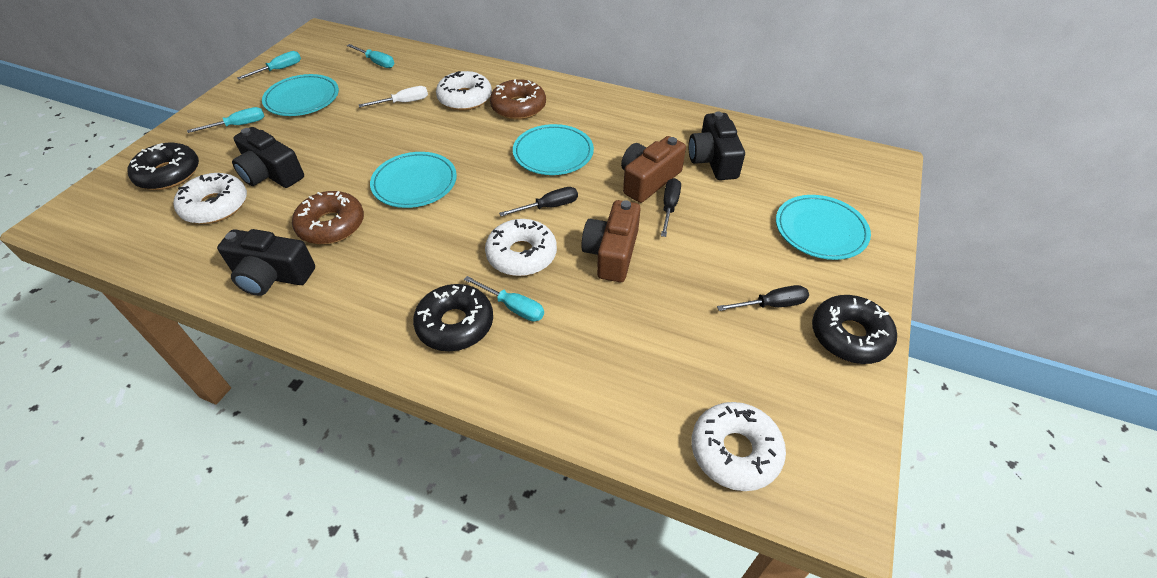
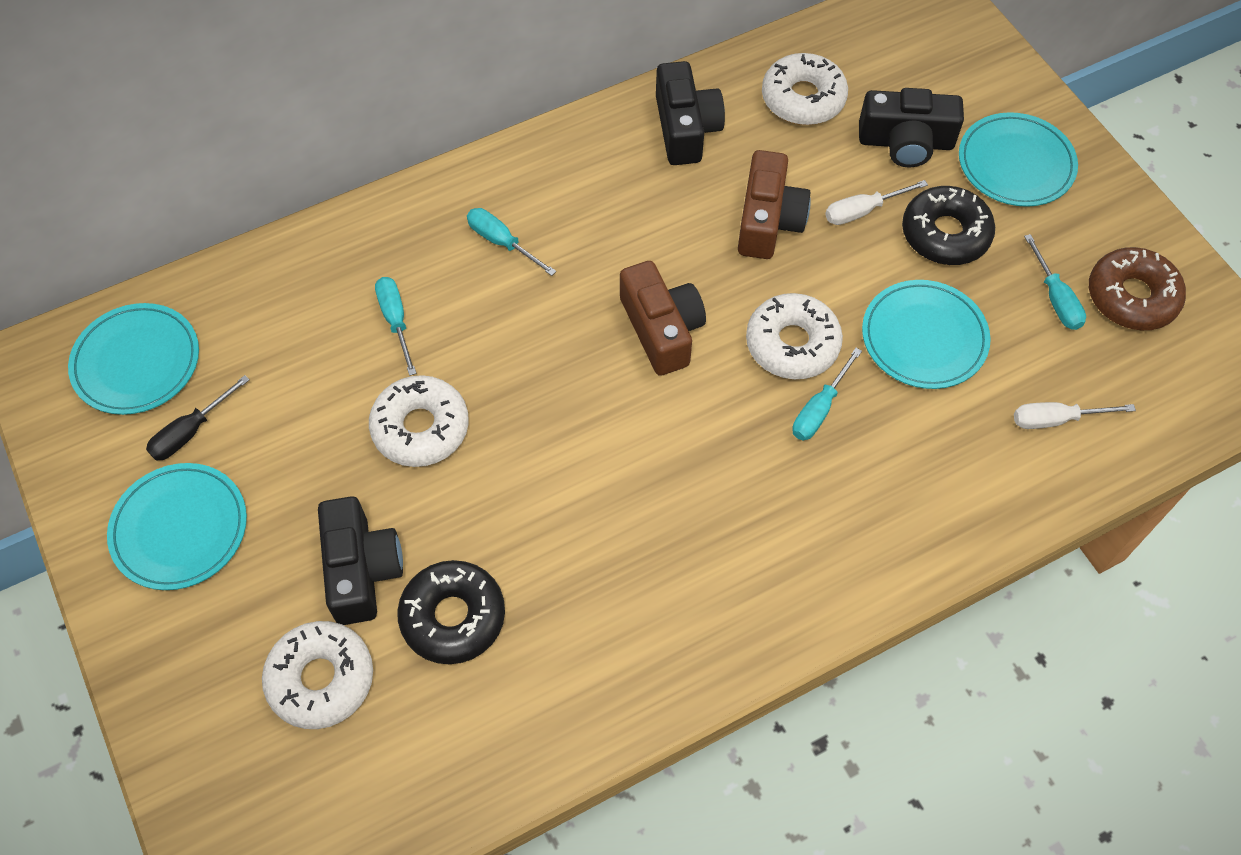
black donut: [128,143,199,190] [413,284,493,351] [812,295,897,364] = 3 -> [397,560,505,664] [902,186,995,265] = 2
black screwdriver: [499,187,578,216] [661,178,681,237] [717,285,809,311] = 3 -> [146,375,250,461] = 1
brown donut: [292,191,364,244] [490,79,546,120] = 2 -> [1089,247,1186,330] = 1
white screwdriver: [359,86,428,107] = 1 -> [825,180,928,225] [1014,402,1136,429] = 2

